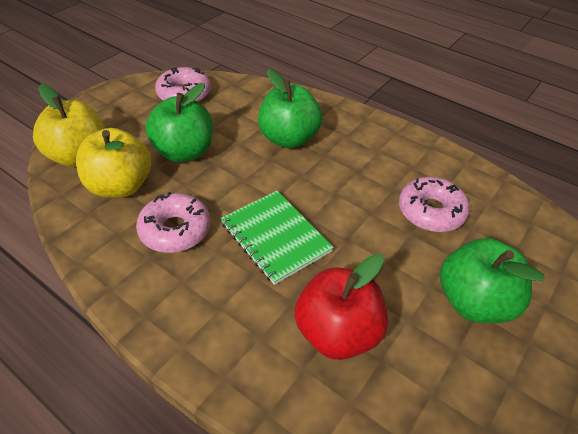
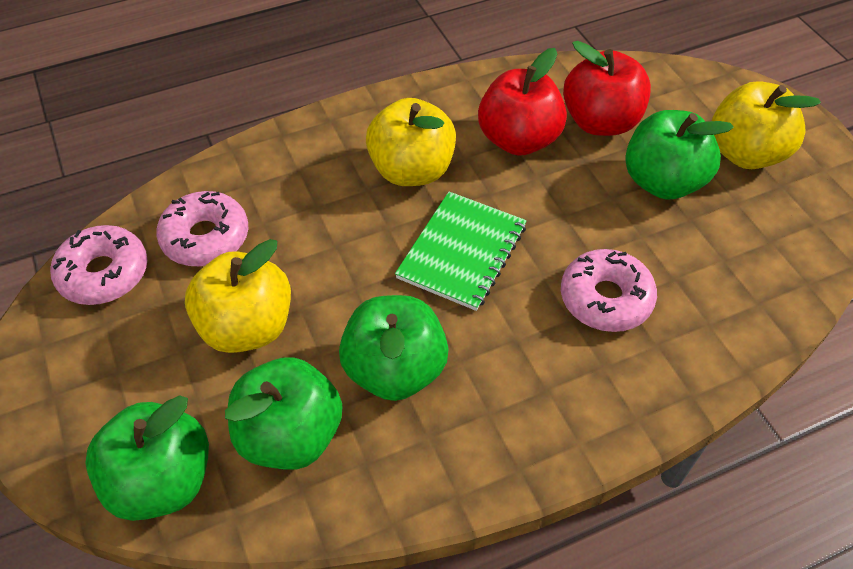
green apple: [146,83,213,162] [258,69,323,148] [440,238,545,323] = 3 -> [85,395,209,521] [225,357,342,470] [339,295,449,401] [625,110,734,200] = 4
red apple: [294,254,388,360] = 1 -> [478,48,567,156] [563,41,651,136] = 2
yellow apple: [33,84,105,167] [76,128,151,198] = 2 -> [185,239,291,353] [366,98,456,186] [712,81,821,169] = 3

